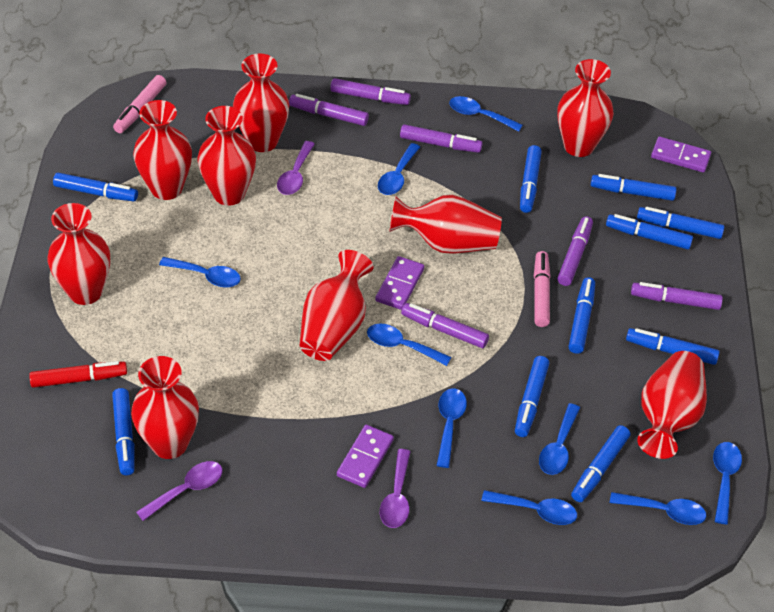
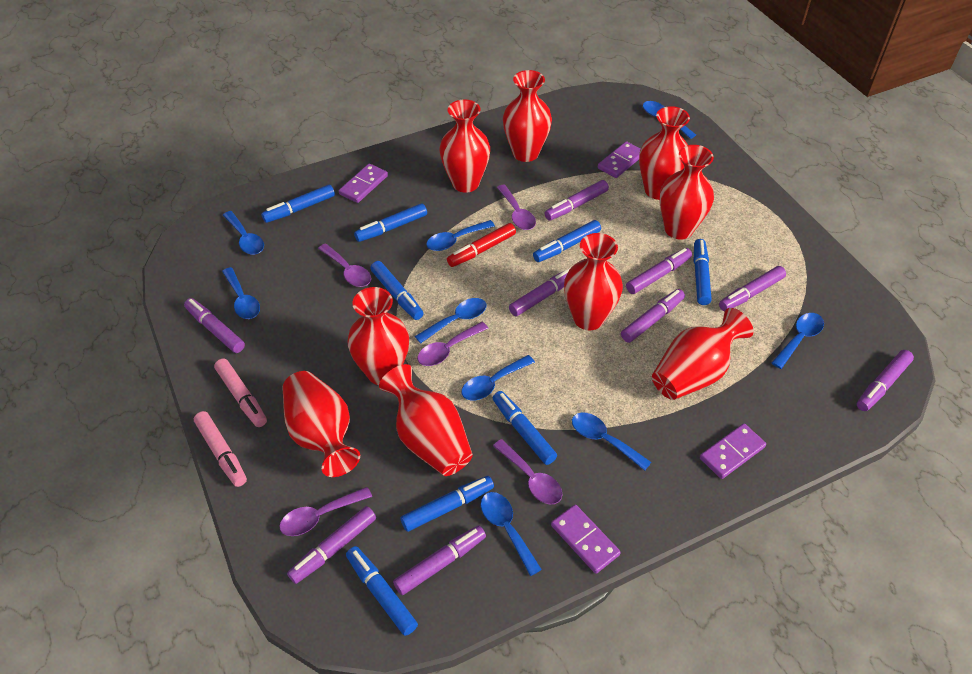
blue marker: [53,173,138,202] [112,388,135,475] [515,356,549,437] [520,145,542,213] [569,277,595,354] [571,425,630,502] [591,174,676,201] [606,214,693,249] [626,328,720,365] [637,207,724,239] = 10 -> [261,185,335,223] [346,546,418,636] [354,203,427,242] [370,261,424,320] [400,476,494,532] [493,391,557,465] [533,220,601,262] [694,239,712,305] = 8
purple domino: [337,425,394,488] [375,256,424,310] [651,137,711,173] = 3 -> [339,164,388,203] [551,504,621,574] [598,141,640,178] [700,424,766,479] = 4
purple marker: [289,94,369,126] [330,78,411,105] [400,124,483,153] [401,303,489,348] [557,216,593,286] [631,282,723,310] = 6 -> [184,298,245,353] [287,506,376,584] [393,525,486,595] [509,268,570,316] [545,180,609,220] [621,289,685,343] [626,248,692,294] [719,266,786,311] [857,350,914,411] = 9
purple spoon: [136,461,222,521] [277,141,315,195] [380,449,411,528] = 3 -> [279,487,372,536] [318,243,371,287] [417,322,489,366] [493,439,562,504] [497,184,536,230] = 5

